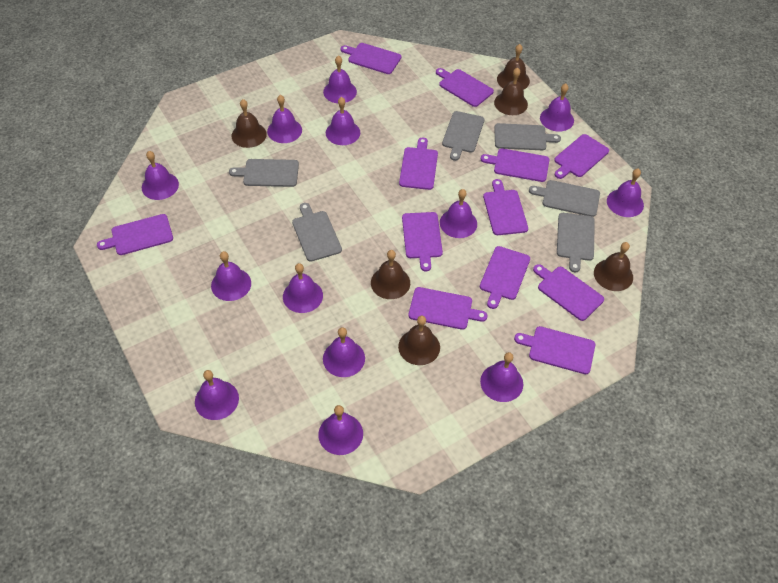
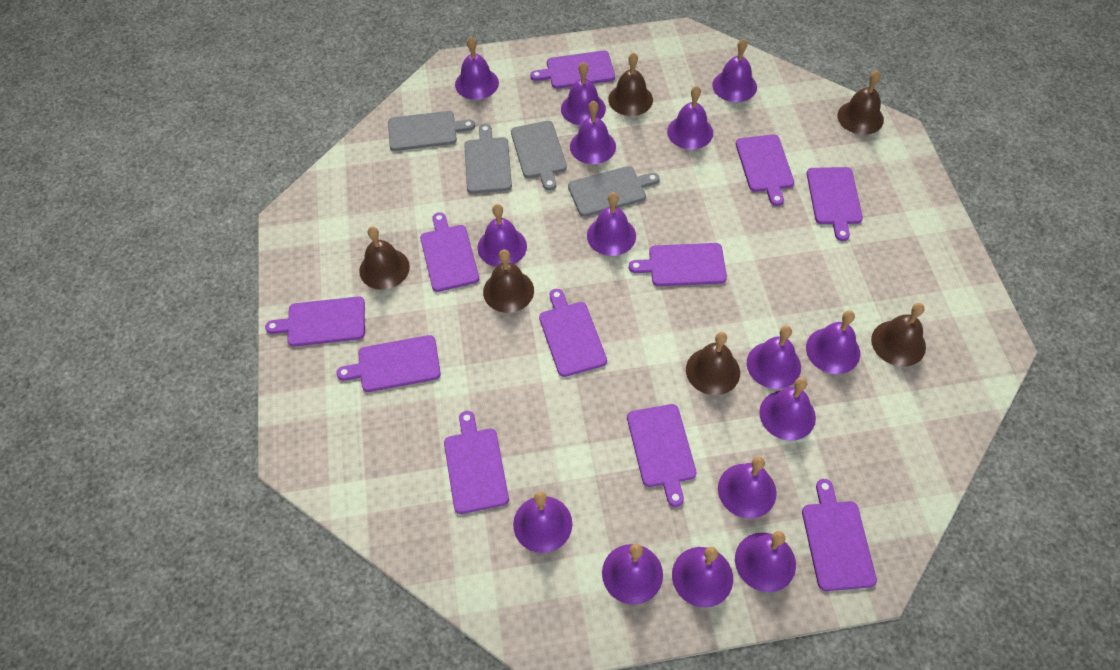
grey cutting board: [229,159,299,187] [292,203,342,262] [442,111,484,161] [494,123,561,150] [529,180,600,217] [557,213,595,272] = 6 -> [388,111,475,151] [464,124,512,194] [511,121,567,191] [568,166,660,217] = 4
purple bell: [142,151,179,200] [195,370,239,420] [211,251,251,301] [267,95,302,143] [283,263,323,313] [318,405,363,455] [323,55,357,103] [323,327,365,377] [326,97,360,145] [440,189,477,238] [480,352,523,402] [540,84,574,132] [607,168,644,217] = 13 -> [455,37,499,100] [477,204,527,267] [513,492,572,553] [561,62,606,125] [570,101,616,164] [587,192,636,256] [602,544,663,605] [667,86,713,150] [672,547,733,607] [712,39,757,102] [718,456,777,519] [735,531,796,592] [747,326,801,389] [759,377,816,441] [806,310,860,374] = 15
purple cutting board: [97,214,173,255] [340,43,401,74] [399,138,438,190] [402,212,443,271] [408,287,487,330] [436,68,494,107] [480,246,530,309] [481,148,550,182] [483,179,528,235] [514,326,595,374] [533,264,604,321] [554,134,609,179] = 12 -> [265,297,365,346] [336,335,441,392] [420,212,479,292] [444,411,509,514] [530,51,615,89] [539,289,607,377] [627,404,696,507] [629,243,727,286] [736,134,794,206] [802,479,877,591] [807,167,863,241] = 11

